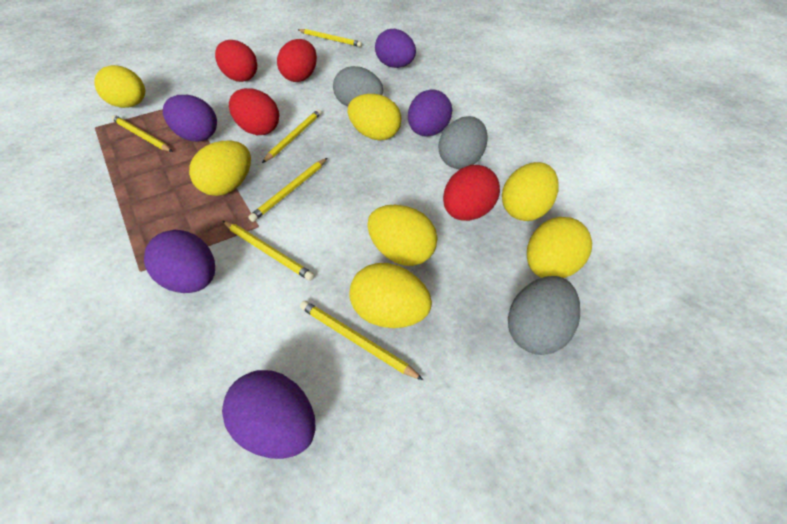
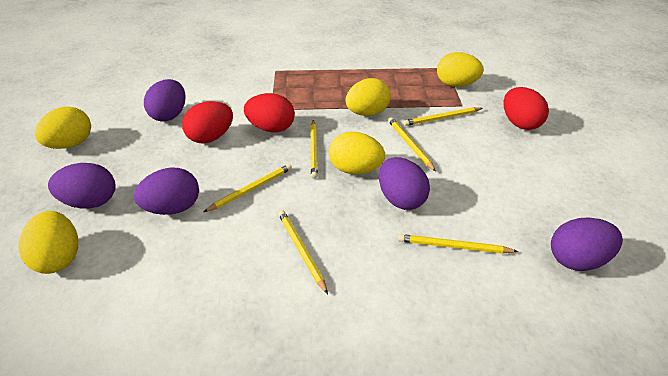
grey egg: [333,66,383,107] [439,116,488,169] [508,276,580,355] = 3 -> none = 0
red egg: [215,40,257,82] [229,88,279,135] [277,39,317,82] [443,165,500,221] = 4 -> [182,101,233,143] [244,93,295,133] [504,87,549,130] = 3
yellow egg: [94,65,145,108] [189,141,251,196] [348,94,401,141] [349,263,432,328] [367,205,437,266] [502,162,559,221] [527,217,592,278] = 7 -> [19,211,78,274] [35,106,91,149] [329,131,385,174] [346,78,391,116] [437,52,484,87] = 5

